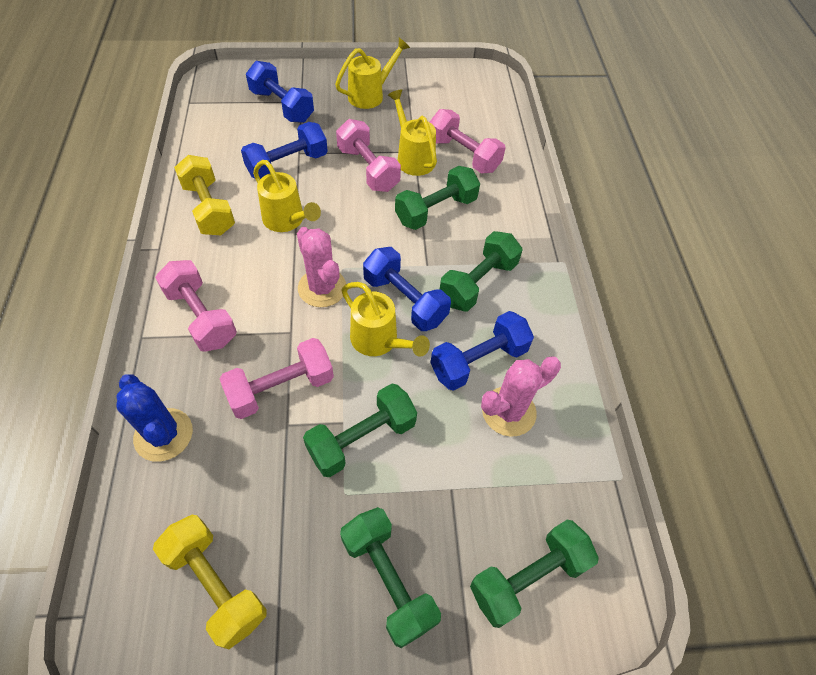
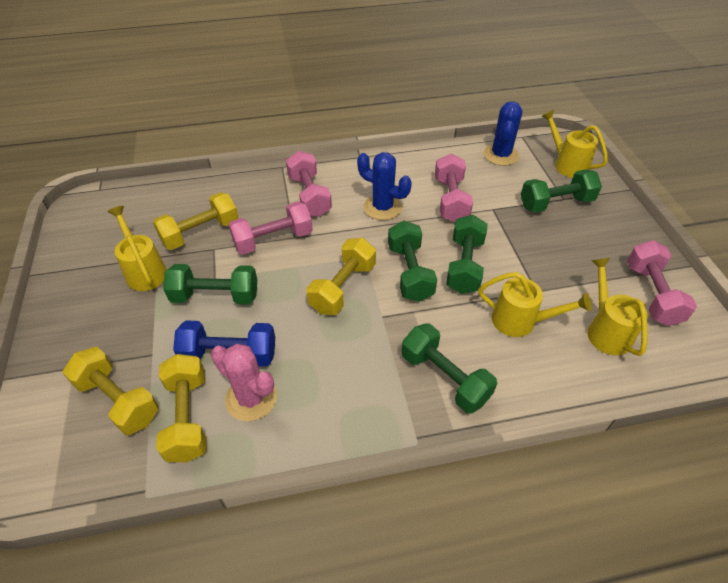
blue cactus: [116,374,193,462] = 1 -> [357,152,412,220] [484,101,522,166] = 2
blue dumbbell: [241,122,328,179] [246,61,314,123] [363,247,451,331] [430,311,534,391] = 4 -> [173,320,275,367] = 1
pink cactus: [297,227,346,307] [481,356,561,437] = 2 -> [211,344,277,421] = 1
yellow dumbbell: [153,515,267,649] [174,155,235,235] = 2 -> [62,347,159,435] [153,192,239,250] [156,354,207,462] [306,238,376,315] = 4

